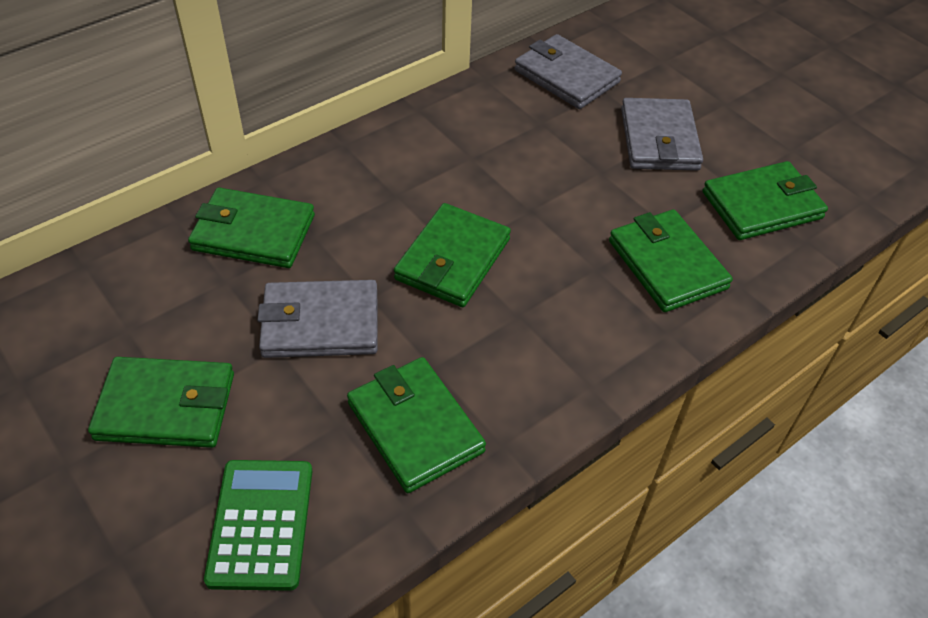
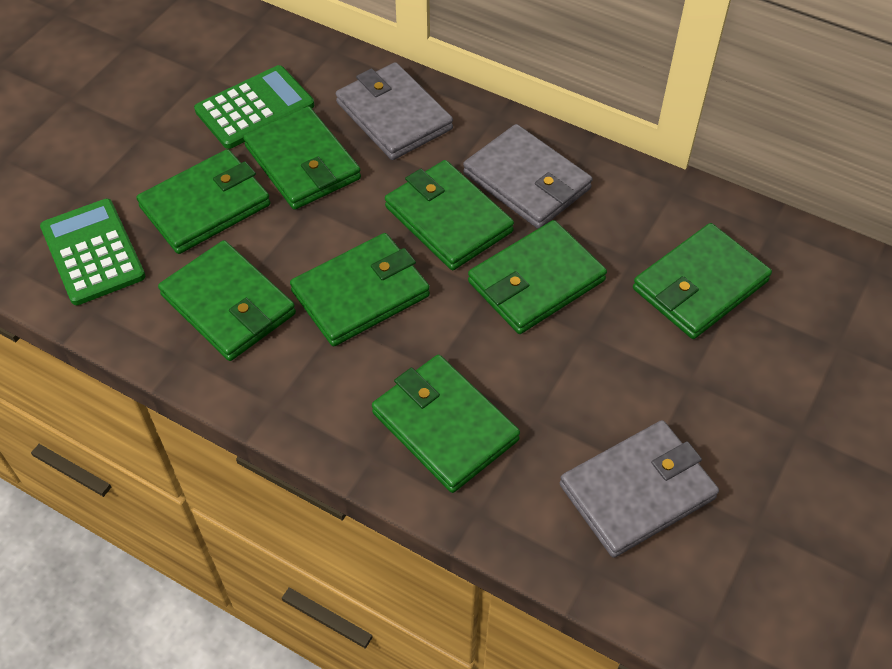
green calculator: [204,460,312,591] = 1 -> [40,199,145,305] [194,65,314,149] = 2
green wallet: [88,357,234,448] [188,188,315,268] [347,357,486,493] [394,203,511,307] [609,209,733,312] [702,161,828,240] = 6 -> [136,149,270,254] [158,240,296,361] [243,106,361,210] [290,233,430,346] [372,355,520,493] [385,160,514,270] [468,220,607,334] [633,223,772,339] = 8

